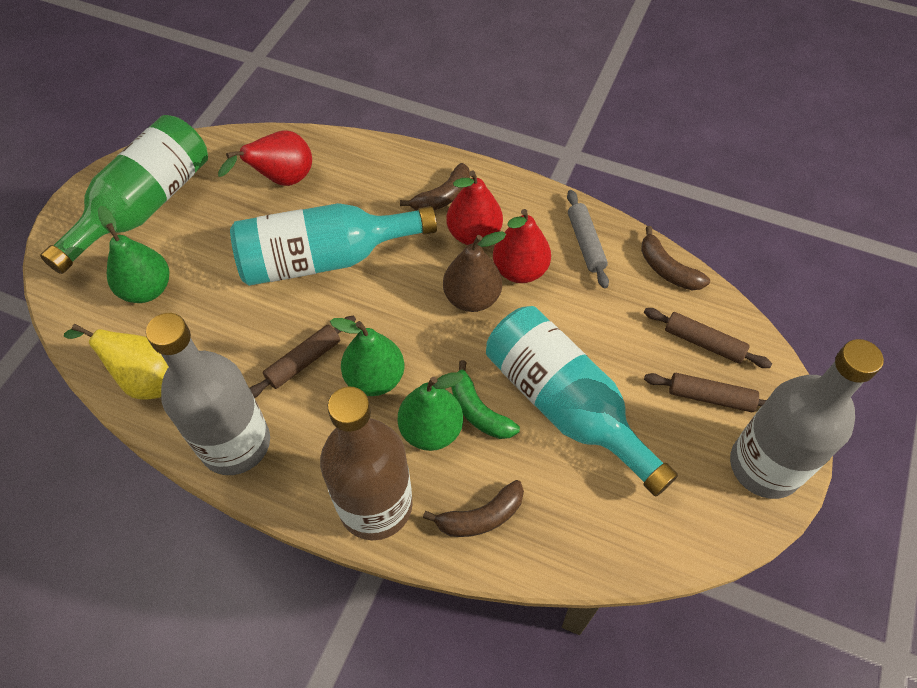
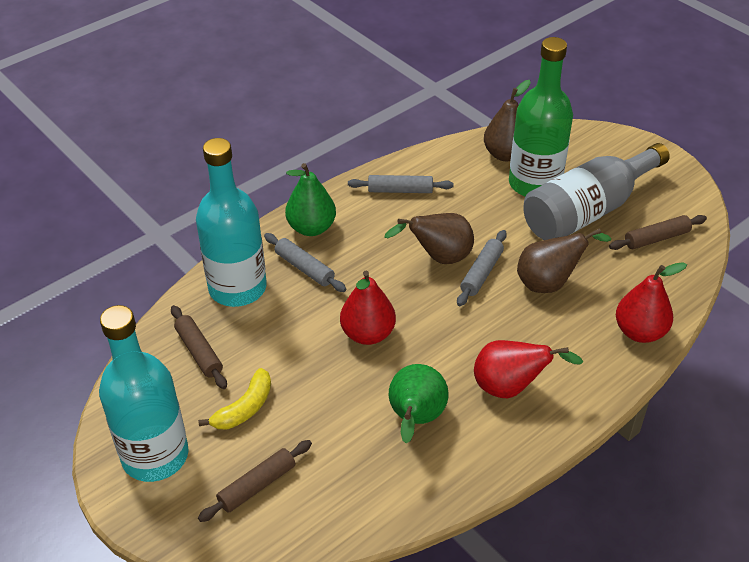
brown banana: [400,163,470,211] [423,480,524,537] [641,226,710,290] = 3 -> none = 0
brown bottle: [320,387,413,540] = 1 -> none = 0
brown pear: [443,231,506,312] = 1 -> [384,213,474,264] [484,80,531,161] [517,228,611,293] = 3
green banana: [451,360,520,439] = 1 -> none = 0
green pear: [98,206,169,303] [330,318,404,396] [398,372,464,451] = 3 -> [285,163,336,236] [389,364,449,444] = 2
grey bottle: [146,313,270,475] [730,339,884,499] = 2 -> [523,143,670,240] = 1
grey rolling pin: [567,190,609,288] = 1 -> [264,233,346,292] [348,175,454,193] [457,230,507,306] = 3
yellow banana: none = 0 -> [198,368,271,429] = 1
yellow pear: [64,324,168,399] = 1 -> none = 0

